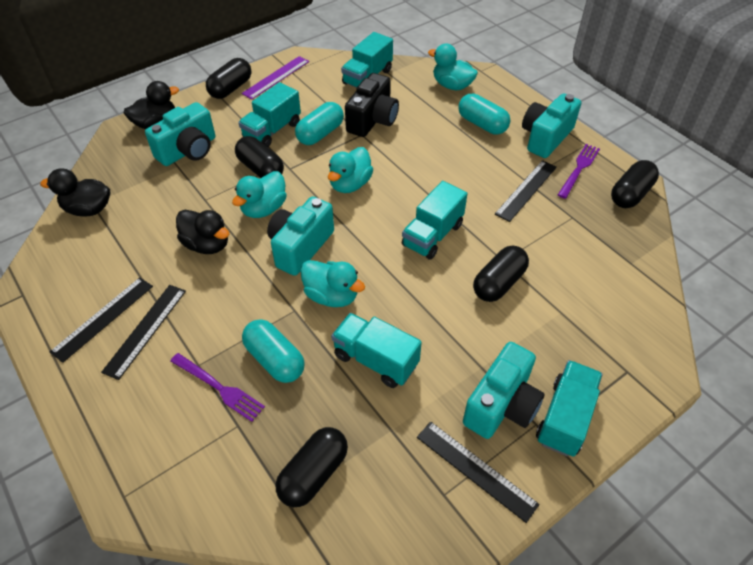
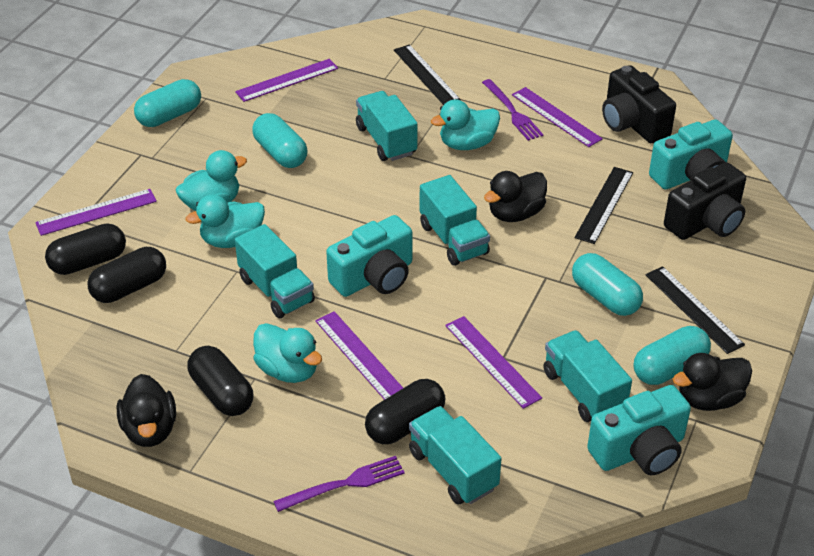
black camera: [345,73,399,137] = 1 -> [602,65,676,143] [664,162,746,240] = 2
black capsule: [206,58,251,99] [235,136,284,178] [275,427,348,507] [473,246,529,302] [611,160,659,208] = 5 -> [45,224,126,275] [88,247,166,303] [187,346,254,416] [365,379,445,444] = 4
black ruler: [50,277,153,363] [101,285,186,380] [417,422,540,523] [495,160,557,222] = 4 -> [394,44,461,105] [575,167,633,244] [645,266,745,354] = 3
purple ruler: [242,56,309,99] = 1 -> [35,189,157,236] [235,59,338,102] [315,311,403,400] [445,316,542,409] [512,87,603,147] = 5
turquoise camera: [145,102,215,166] [267,196,334,276] [463,342,544,439] [522,93,581,158] = 4 -> [326,215,412,297] [587,385,691,475] [649,119,733,190] = 3
turquoise capsule: [242,320,305,383] [295,102,344,145] [458,94,511,135] = 3 -> [134,79,201,127] [252,113,308,168] [572,253,643,316] [633,326,711,385] = 4

